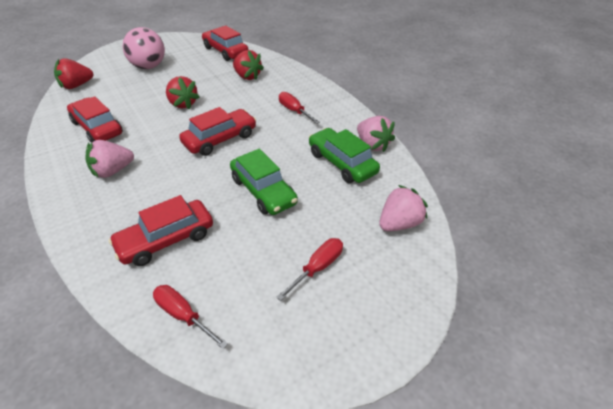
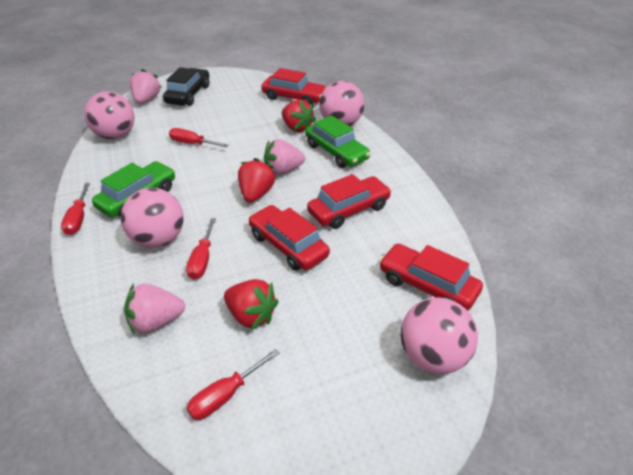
black car: none = 0 -> [163,67,209,106] = 1
pink ball: [123,27,165,69] = 1 -> [84,91,135,139] [121,188,184,248] [319,81,365,126] [401,298,478,374] = 4
red screwdriver: [153,285,228,349] [276,238,343,301] [279,92,320,124] = 3 -> [61,183,90,235] [169,128,228,147] [186,218,216,280] [187,349,279,420] = 4

